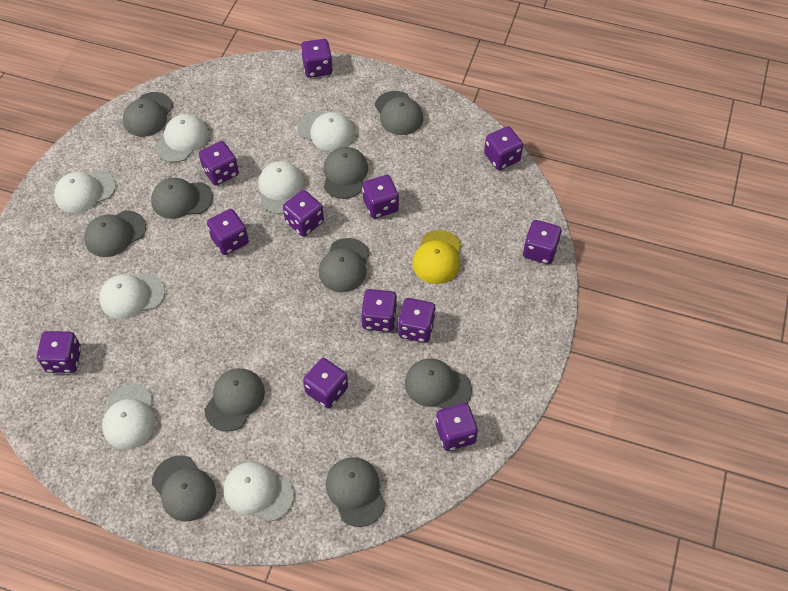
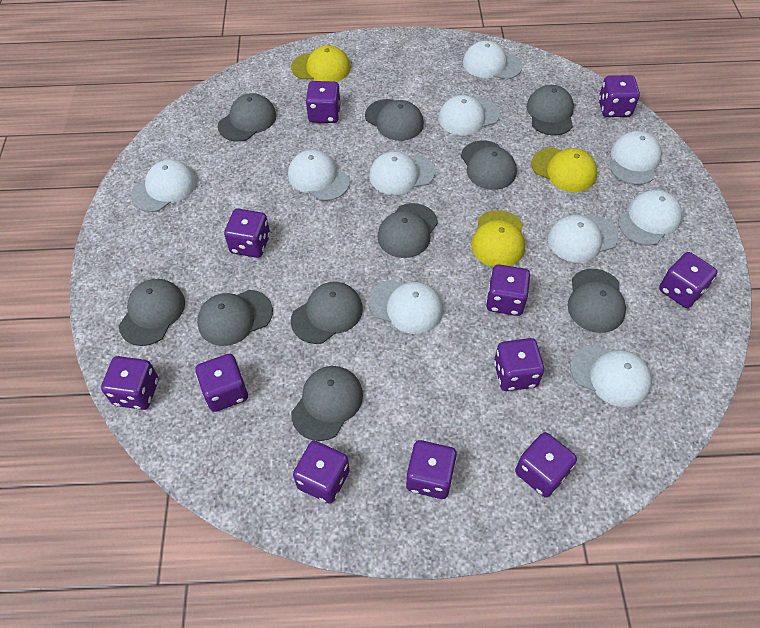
purple dice: [37,331,81,373] [199,141,239,186] [207,209,249,255] [283,190,324,236] [301,39,333,78] [303,358,348,408] [361,289,397,332] [362,175,399,219] [398,298,436,343] [436,403,478,451] [484,126,523,170] [523,220,562,264] = 12 -> [101,356,159,410] [195,354,248,412] [224,209,270,258] [293,441,350,503] [306,81,340,123] [406,440,457,499] [486,264,530,316] [494,338,544,391] [515,432,577,497] [599,75,640,117] [659,252,717,308] = 11
white cap: [54,170,116,213] [99,274,165,319] [102,384,156,449] [155,114,208,163] [223,462,294,522] [258,161,304,214] [297,111,354,151] = 7 -> [131,159,196,212] [288,150,350,201] [369,151,435,195] [369,280,443,334] [438,95,500,135] [463,41,522,80] [548,215,618,263] [570,345,652,407] [611,131,662,185] [618,190,682,246] = 10
yellow cap: [412,230,462,284] = 1 -> [291,45,351,82] [471,210,525,267] [531,147,597,192] = 3

